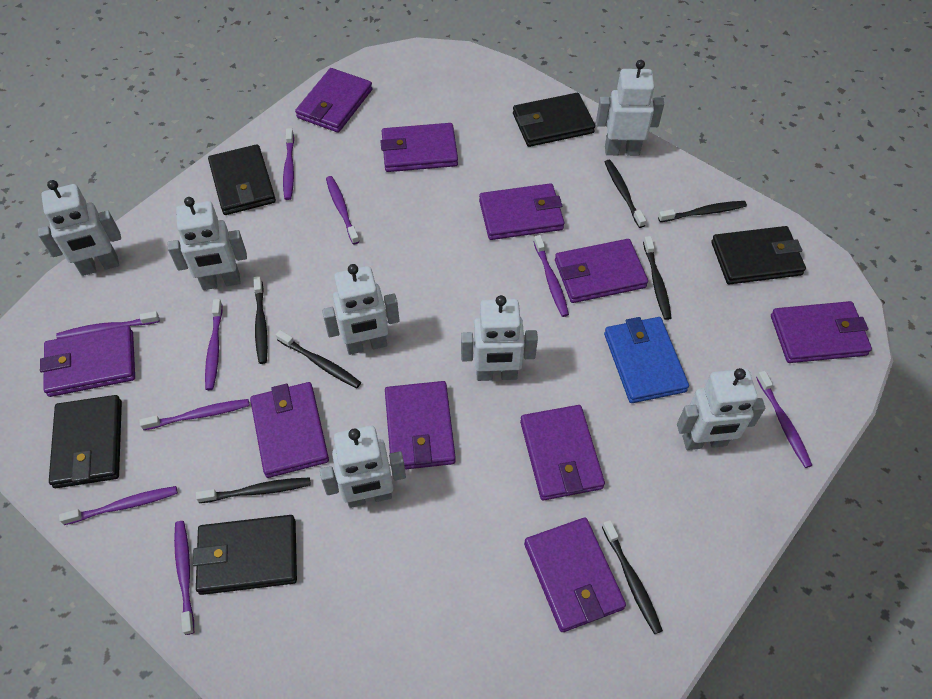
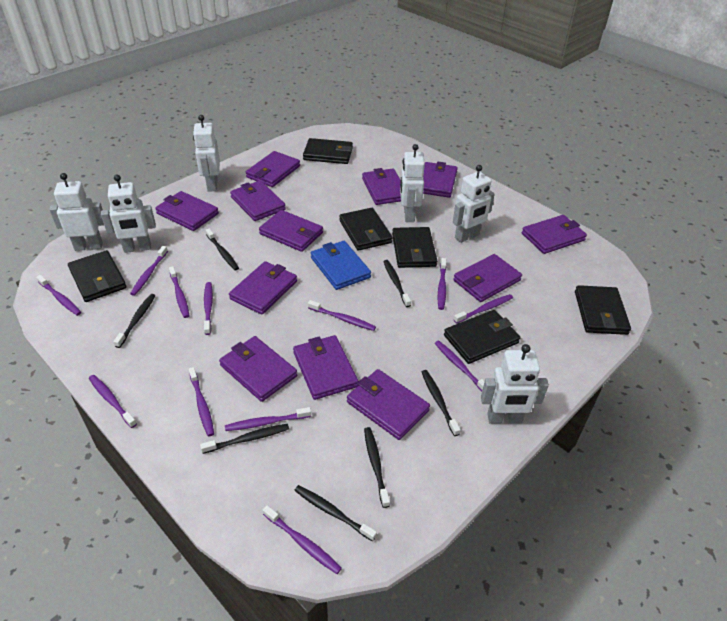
black wallet: [49,395,122,488] [193,515,297,595] [208,144,276,215] [513,93,595,147] [711,226,806,284] = 5 -> [68,250,127,302] [303,138,353,164] [339,208,393,251] [392,227,437,268] [444,310,520,364] [575,285,631,335] = 6
purple toothbrush: [56,311,159,339] [59,486,178,525] [139,399,250,430] [174,521,194,635] [205,299,223,390] [283,128,294,200] [326,176,359,244] [534,235,569,317] [756,371,813,468] = 9 -> [36,275,81,316] [89,375,137,428] [130,246,168,296] [169,266,189,318] [189,367,214,437] [204,282,213,335] [225,407,311,431] [263,505,342,574] [308,300,376,331] [435,341,485,391] [438,258,446,310] [454,294,513,324] = 12
purple wallet: [40,326,135,397] [250,382,329,478] [295,68,373,133] [380,123,458,172] [385,381,456,470] [479,183,565,240] [520,405,605,500] [524,517,626,632] [555,239,648,303] [771,301,872,363] = 10 -> [155,191,219,231] [219,336,297,402] [229,261,297,315] [230,181,286,221] [246,151,300,187] [259,210,323,252] [293,335,358,400] [347,369,430,440] [362,168,401,205] [423,162,458,198] [453,254,522,302] [522,215,587,254] = 12
white robot: [38,180,121,276] [168,197,247,290] [320,426,406,508] [322,264,400,355] [461,295,538,381] [596,60,664,156] [677,368,765,450] = 7 -> [49,173,104,251] [101,175,156,253] [193,115,220,192] [400,144,425,222] [453,165,495,243] [481,344,549,424] = 6

